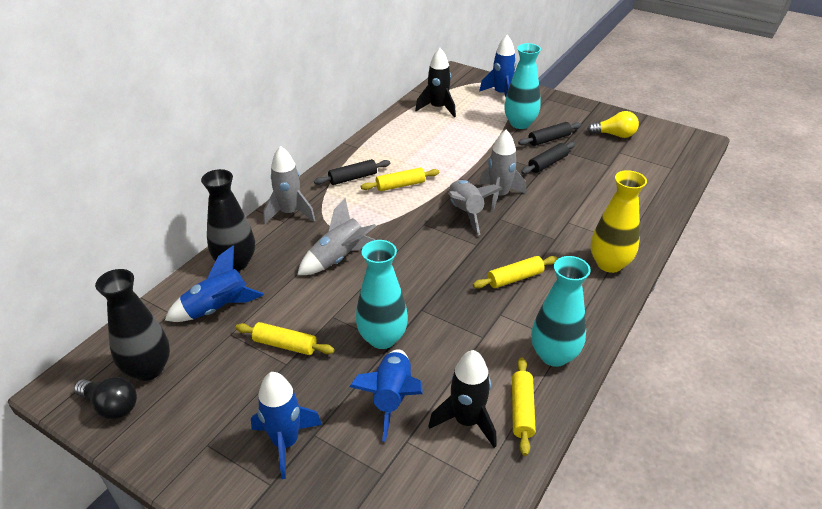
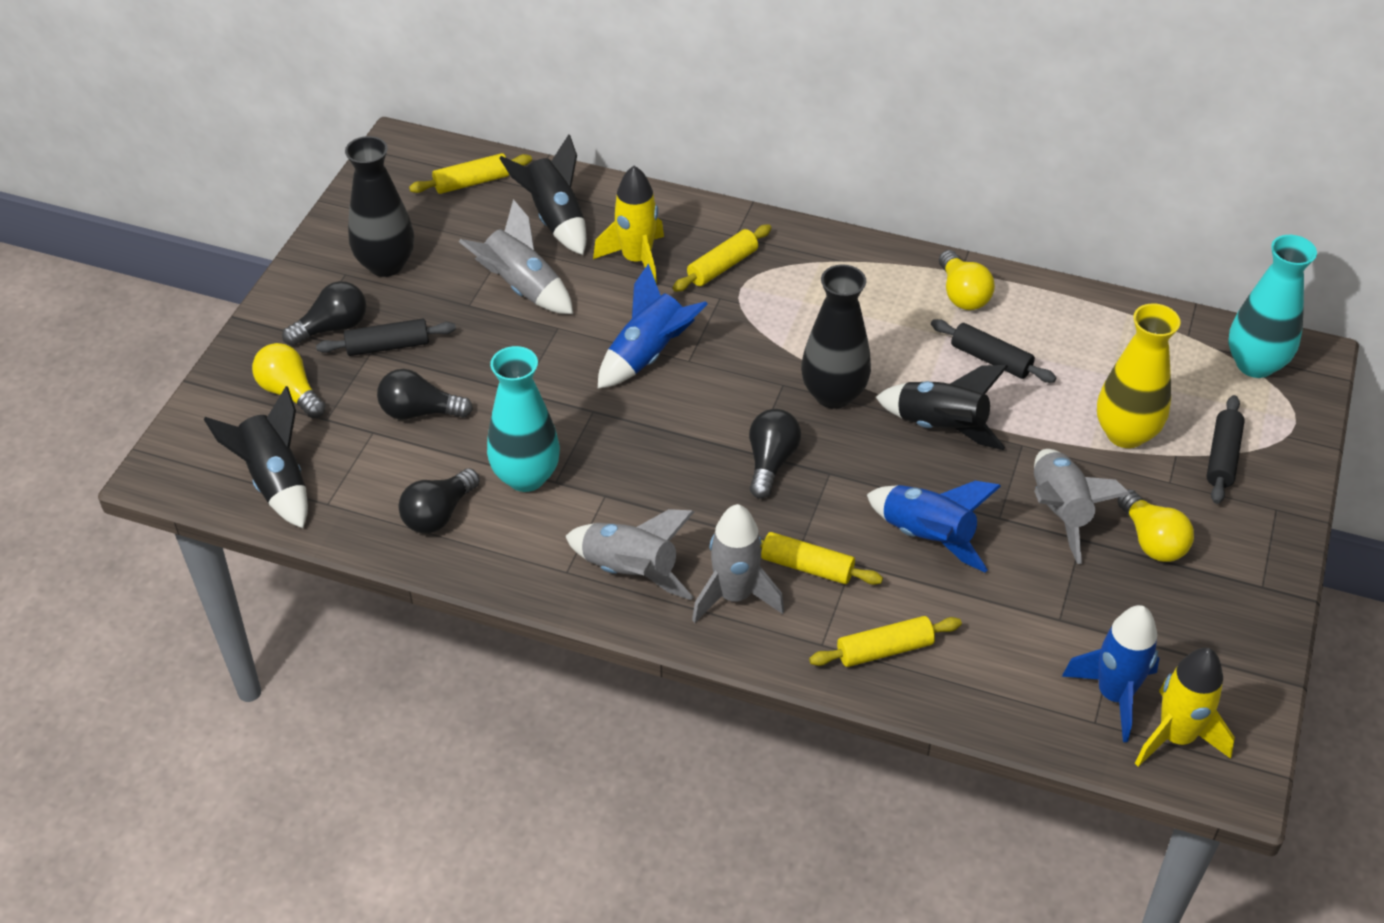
black light bulb: [74,377,137,419] = 1 -> [282,281,366,346] [377,369,473,420] [398,468,480,534] [749,409,801,499] = 4
black rocket: [415,48,456,117] [428,350,497,448] = 2 -> [204,386,308,528] [499,134,587,255] [876,365,1008,450] = 3
blue rocket: [165,245,264,322] [251,372,322,479] [349,349,423,441] [479,35,516,97] = 4 -> [598,263,708,388] [867,481,1001,573] [1062,605,1160,742] = 3
turquoise vase: [356,240,408,349] [504,43,541,129] [531,256,591,367] = 3 -> [487,346,560,492] [1229,235,1317,378] = 2
yellow light bulb: [587,111,639,138] = 1 -> [252,343,326,418] [939,250,995,310] [1117,489,1194,562] = 3
yellow rocket: none = 0 -> [593,166,664,284] [1135,648,1235,767] = 2

